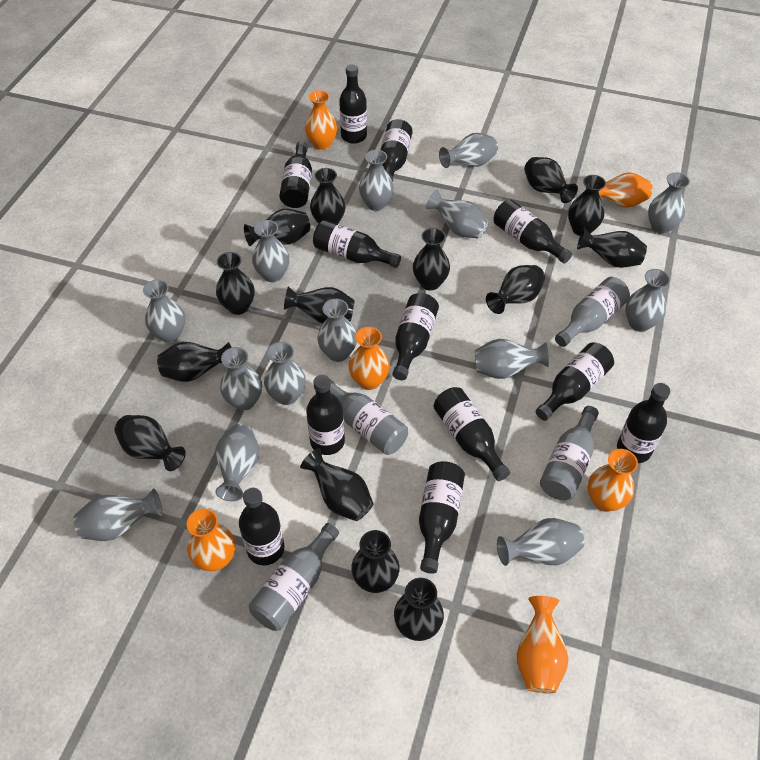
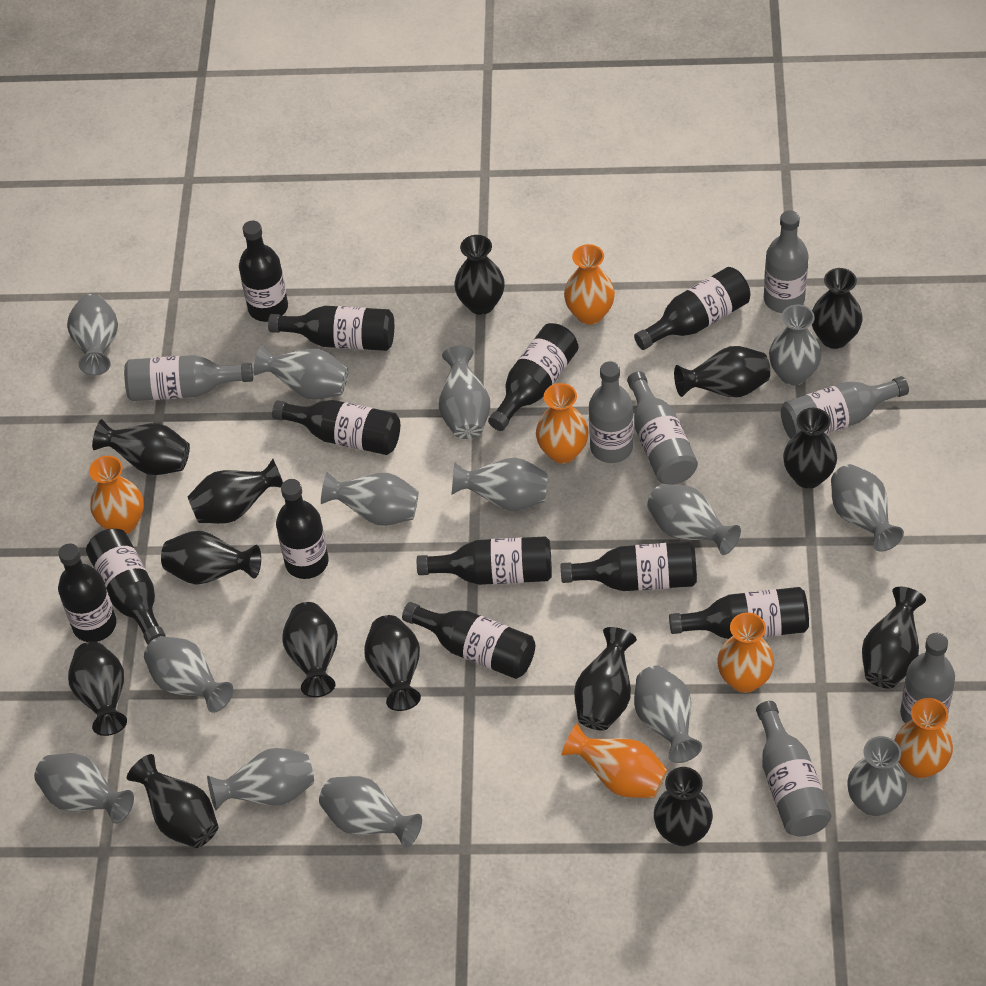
grey bottle: [249,523,339,631] [330,379,408,455] [540,406,599,500] [555,277,630,347] = 4 -> [124,355,253,401] [589,361,633,463] [627,371,698,485] [756,701,832,837] [764,211,809,313] [781,376,909,439] [900,633,955,723] = 7

